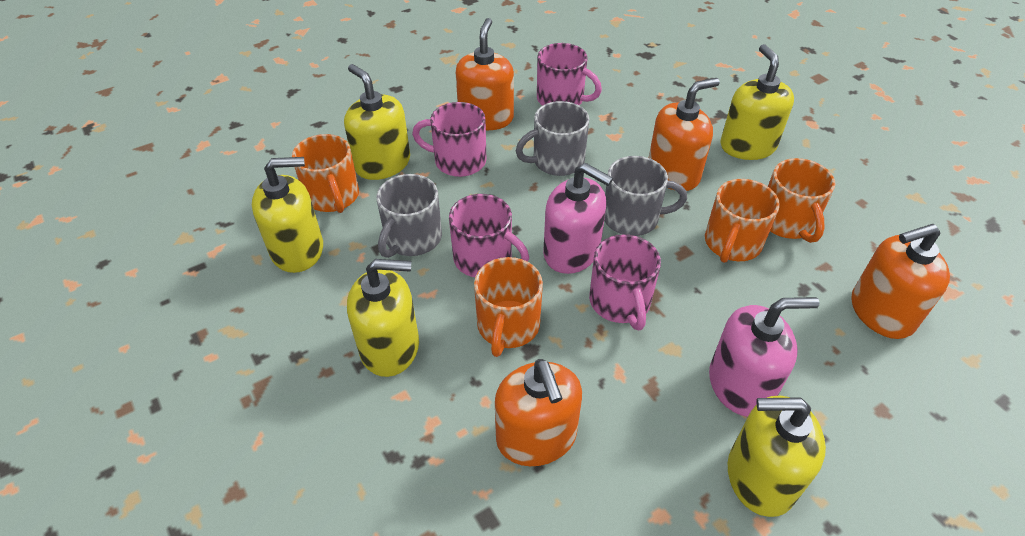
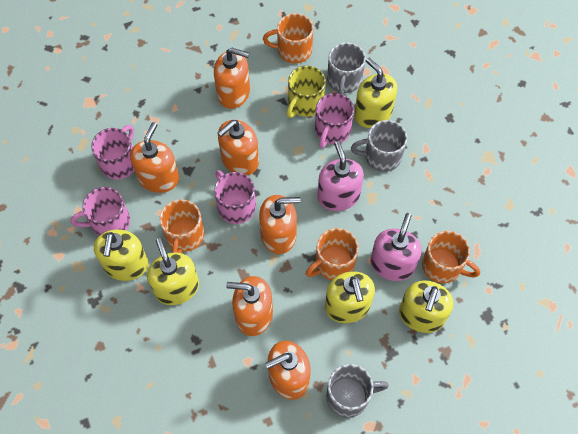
orange soap dispenser: [456,18,514,130] [495,359,582,466] [649,78,720,191] [852,224,950,339] = 4 -> [130,122,179,193] [214,48,250,109] [218,120,259,175] [226,276,273,336] [259,195,301,254] [265,341,311,400] = 6
yellow mug: none = 0 -> [287,66,326,118] = 1

